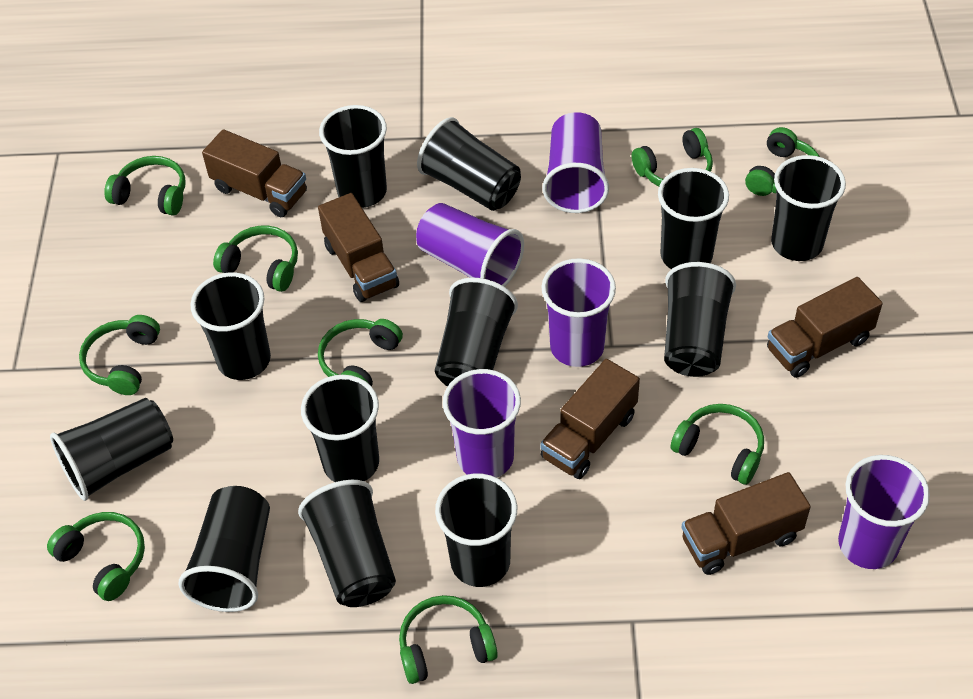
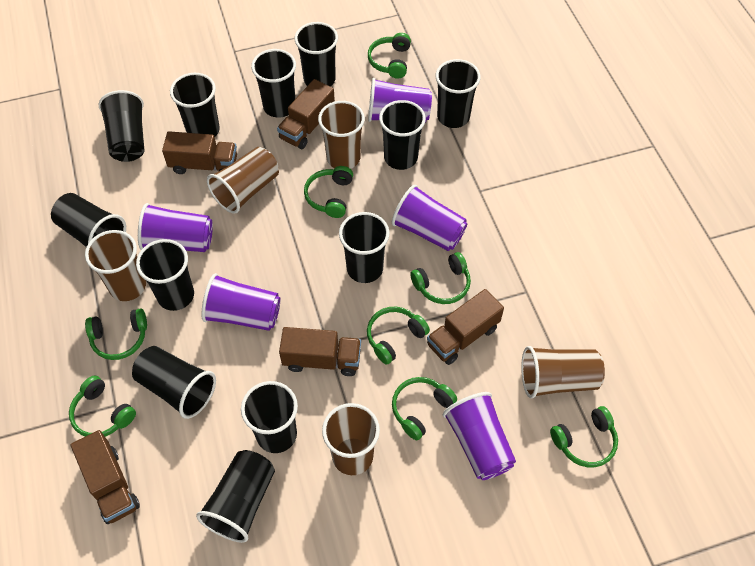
brown cup: none = 0 -> [85,230,146,301] [207,147,279,214] [318,101,365,169] [322,403,380,475] [521,346,605,398] = 5
green headphones: [47,512,145,601] [79,315,160,395] [104,156,185,216] [213,226,298,292] [318,319,403,386] [399,595,498,684] [632,128,713,187] [671,404,764,485] [745,127,820,196] = 9 -> [69,375,136,437] [85,308,147,360] [304,166,353,218] [367,307,430,365] [368,33,411,79] [392,377,457,440] [410,252,471,304] [550,406,618,467] = 8

